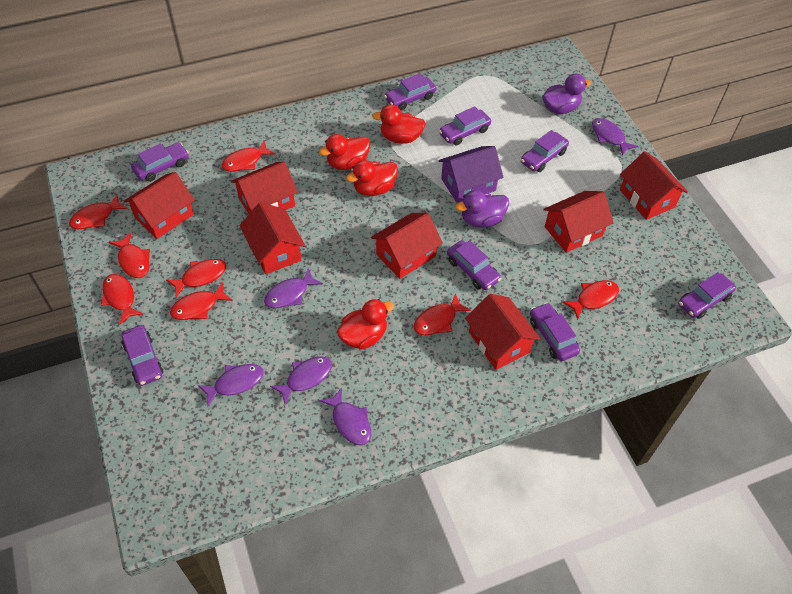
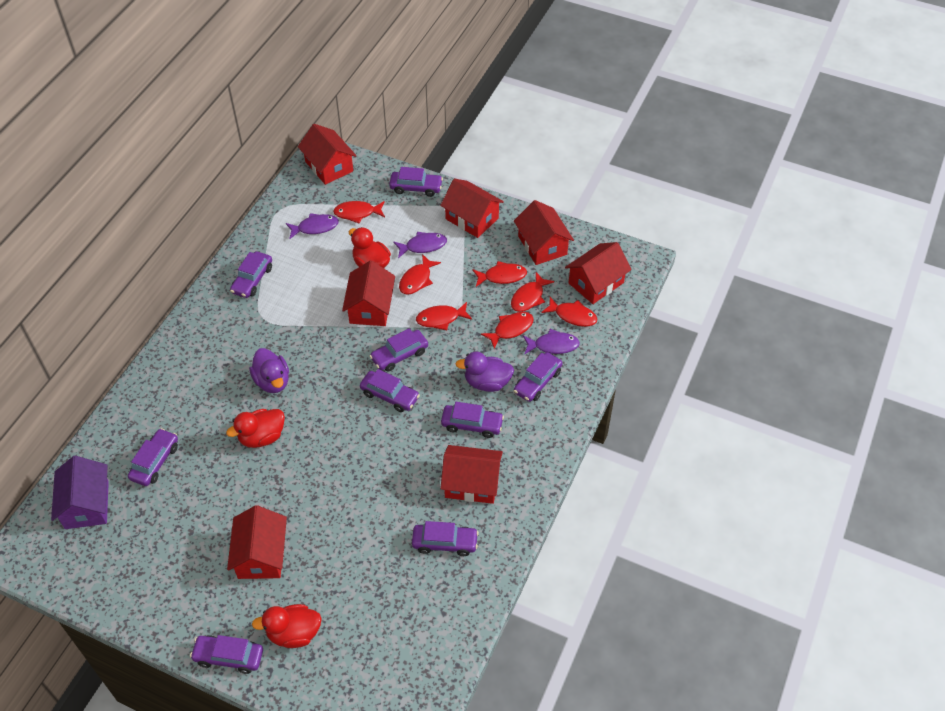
purple car: [121,325,163,386] [131,143,189,182] [384,73,436,111] [439,106,491,145] [447,240,501,290] [521,130,569,172] [530,302,580,361] [678,272,736,319] = 8 -> [128,428,178,486] [190,635,263,674] [230,251,272,298] [360,369,420,412] [370,328,428,372] [389,167,443,197] [412,521,479,556] [441,402,504,438] [514,352,562,402] = 9
purple fish: [198,364,264,407] [264,268,323,308] [270,356,332,405] [319,388,371,445] [592,118,638,156] = 5 -> [286,213,339,239] [393,232,447,258] [523,329,580,355] = 3
red duck: [319,134,370,170] [337,299,394,350] [346,160,398,196] [372,104,426,144] = 4 -> [226,409,285,448] [252,604,322,648] [349,227,391,268] = 3
red fish: [69,194,128,229] [101,274,143,325] [109,233,150,278] [166,259,226,297] [170,282,233,320] [221,140,275,172] [414,293,471,335] [562,280,619,320] = 8 -> [333,201,385,223] [399,254,441,295] [416,302,472,330] [472,261,527,287] [481,312,534,349] [511,272,554,312] [541,297,597,327] = 7

